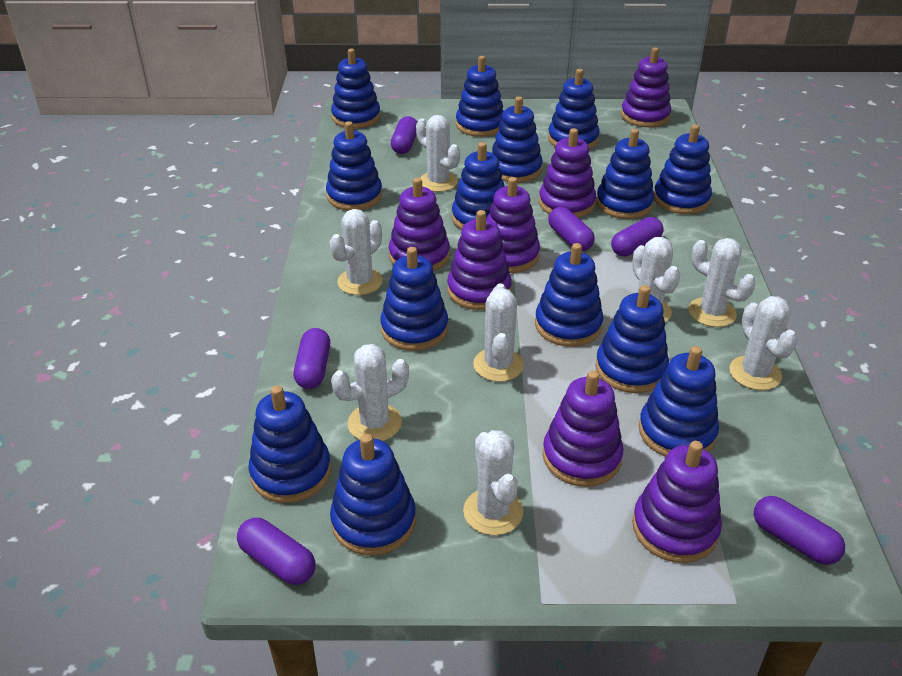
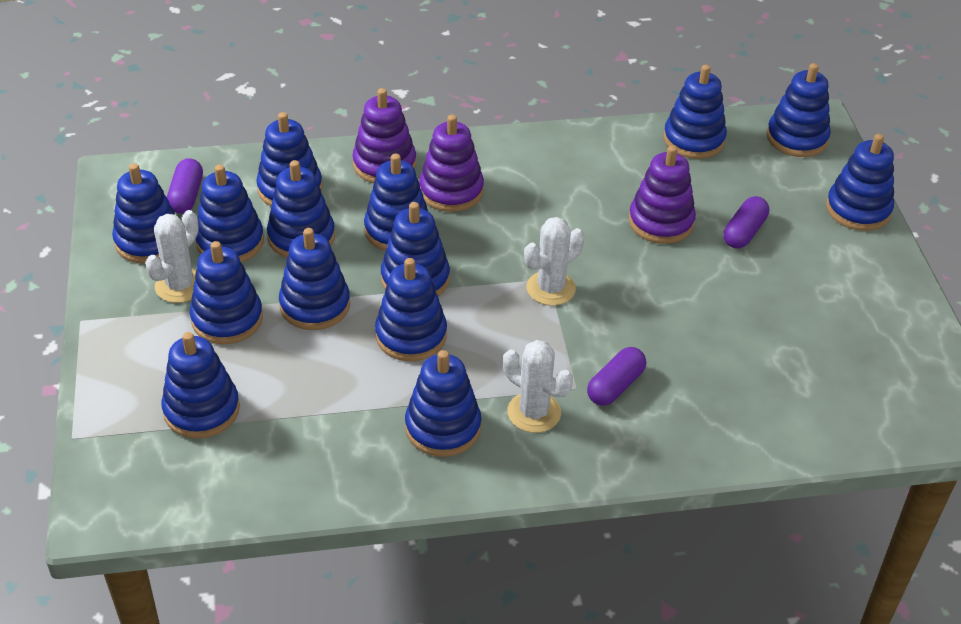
purple capsule: [237,518,315,585] [294,328,330,389] [391,116,417,154] [548,207,595,251] [611,217,663,256] [754,496,845,565] = 6 -> [167,158,203,214] [587,347,646,406] [723,196,769,249] = 3
purple stacking toy: [389,178,450,272] [447,210,512,310] [487,177,540,273] [539,128,596,218] [543,370,623,487] [621,47,671,127] [632,441,722,563] = 7 -> [352,88,416,183] [419,115,484,212] [629,146,696,244] = 3
white cactus: [330,209,383,295] [331,344,409,441] [416,115,460,192] [463,430,523,535] [473,284,524,382] [632,237,681,322] [688,238,756,327] [729,296,798,390] = 8 -> [145,210,199,303] [503,340,573,433] [524,217,584,306] = 3

